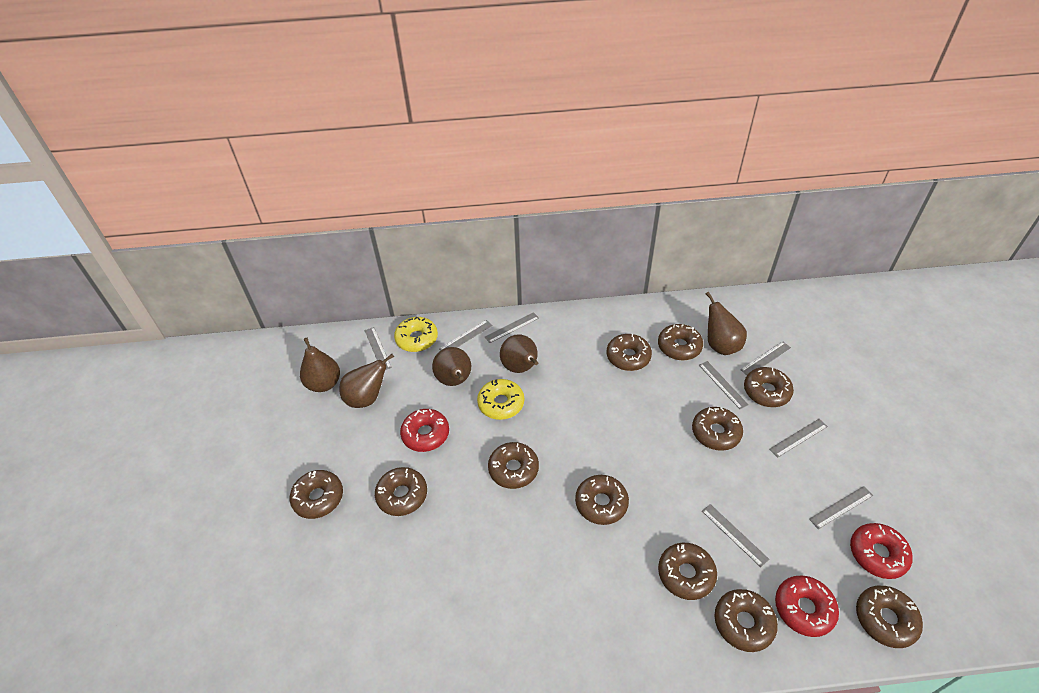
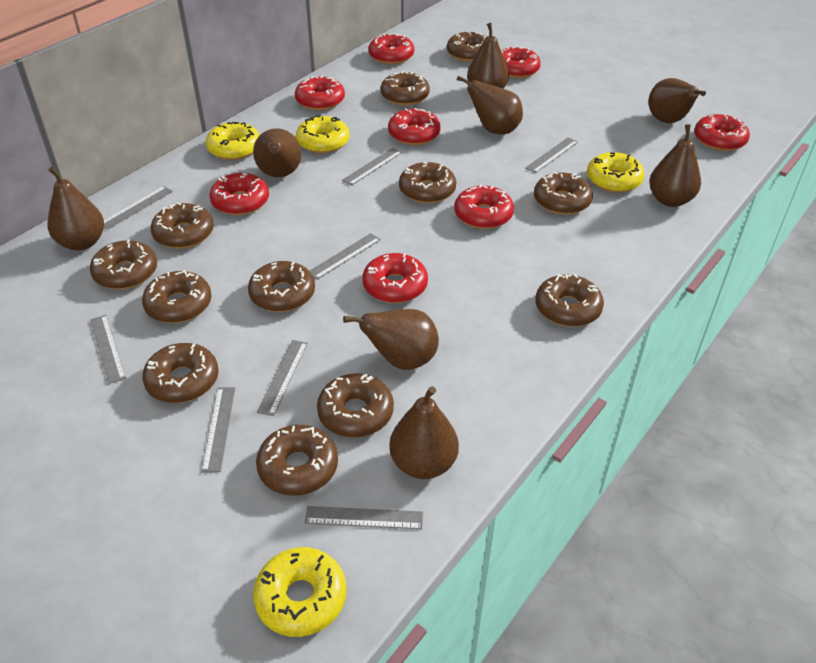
brown donut: [290,470,343,519] [375,467,427,516] [488,442,539,489] [575,475,629,525] [607,334,652,371] [658,324,703,360] [658,543,717,600] [692,407,743,451] [714,589,778,652] [744,367,794,407] [856,586,923,648] = 11 -> [90,239,157,290] [142,270,212,323] [142,343,219,403] [151,203,214,249] [248,261,315,312] [256,425,338,496] [317,373,394,438] [380,71,430,106] [399,162,456,204] [447,31,487,62] [534,172,593,215] [535,274,604,327] = 12
brown pear: [300,338,340,392] [339,354,394,408] [432,347,471,386] [500,334,538,373] [706,292,747,355] = 5 -> [48,167,104,250] [253,128,302,177] [343,309,439,370] [389,386,459,479] [457,75,523,134] [467,23,509,88] [649,78,706,123] [649,124,701,207] = 8
red donut: [400,409,449,452] [775,576,839,637] [850,523,913,579] = 3 -> [209,173,269,215] [295,76,345,110] [362,253,428,303] [368,33,414,64] [388,108,441,145] [454,185,514,229] [501,46,541,78] [694,113,750,151] = 8
yellow donut: [394,317,438,352] [477,379,524,420] = 2 -> [206,122,260,160] [253,547,346,637] [296,115,349,153] [587,152,645,193] = 4

